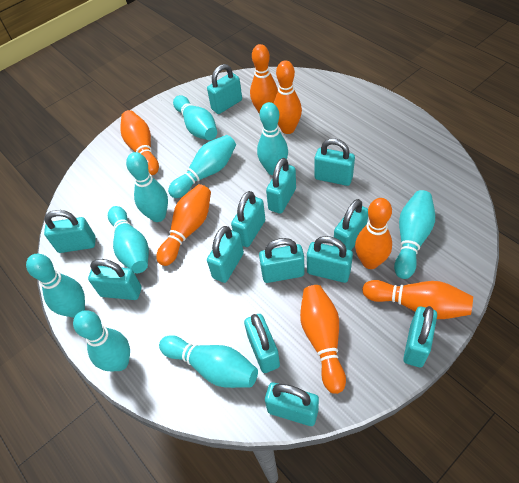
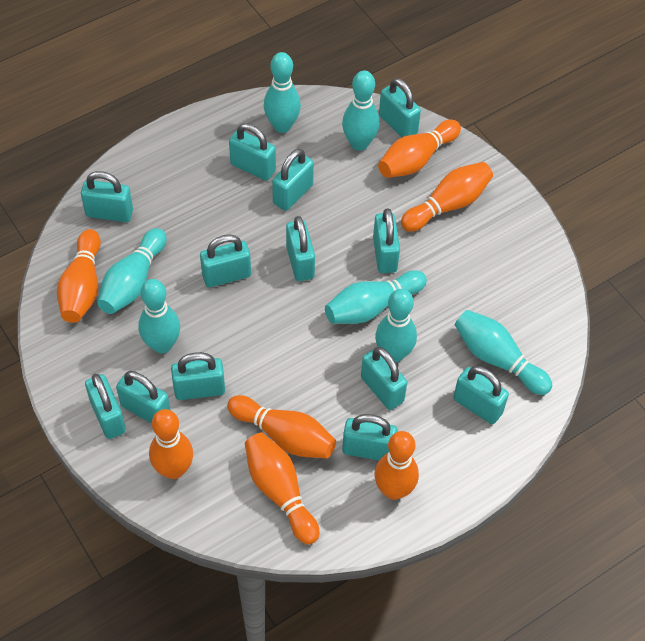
turquoise bowling pin: [26,254,85,318] [73,310,130,371] [108,206,149,273] [126,152,168,222] [159,335,258,388] [168,135,236,198] [173,95,217,140] [257,102,288,175] [394,190,435,279] = 9 -> [97,228,166,314] [138,279,180,354] [264,52,301,133] [325,270,427,324] [342,71,380,151] [375,289,417,363] [454,310,552,395] = 7

